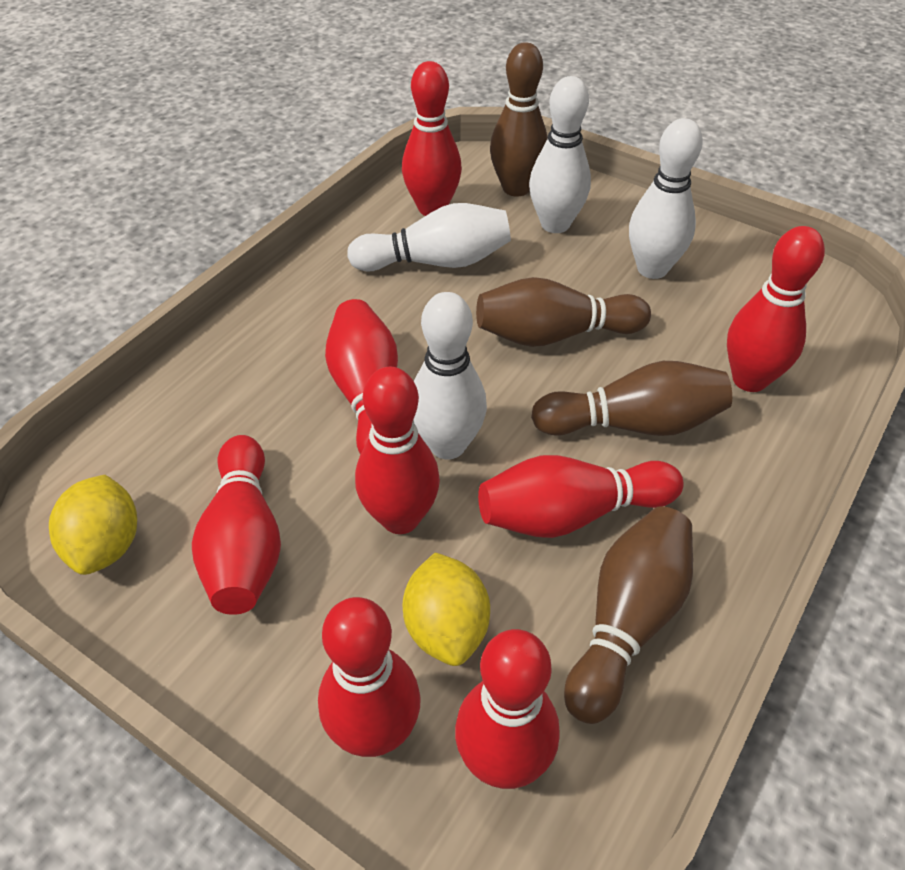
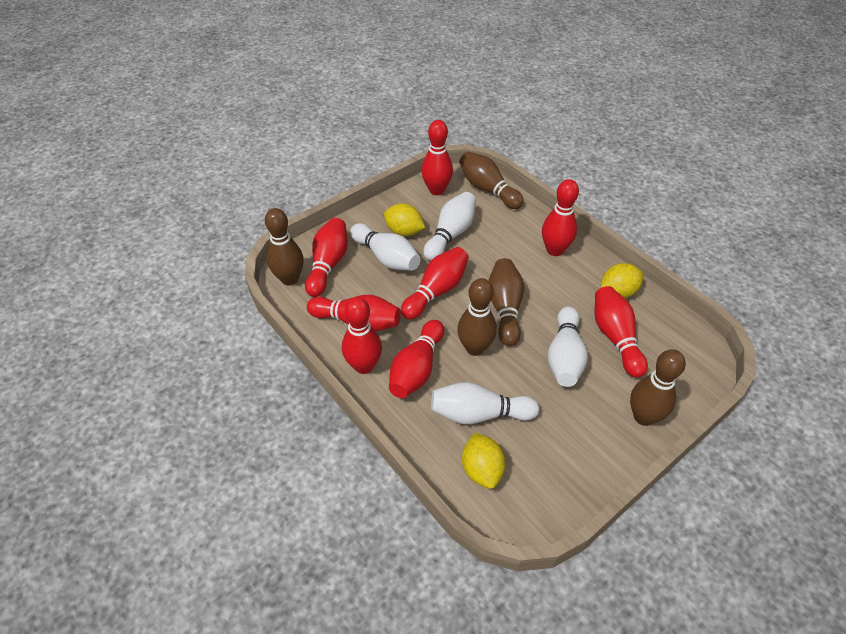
brown bowling pin: [476,277,651,347] [490,42,548,197] [531,361,732,436] [564,506,693,724] = 4 -> [265,208,304,285] [457,278,497,356] [459,151,524,209] [489,258,524,346] [630,349,686,426] = 5
yellow lemon: [49,475,137,575] [402,552,490,666] = 2 -> [384,203,425,236] [462,433,505,489] [601,263,644,298] = 3

